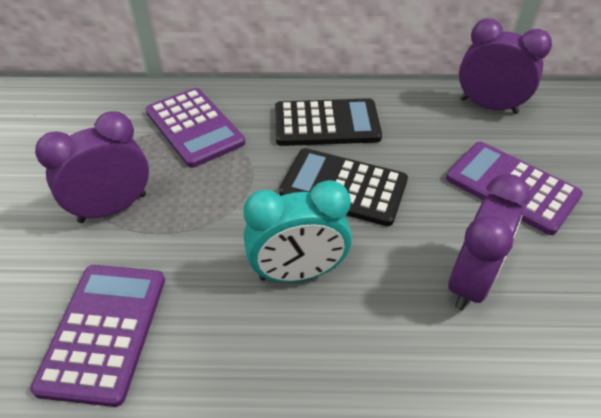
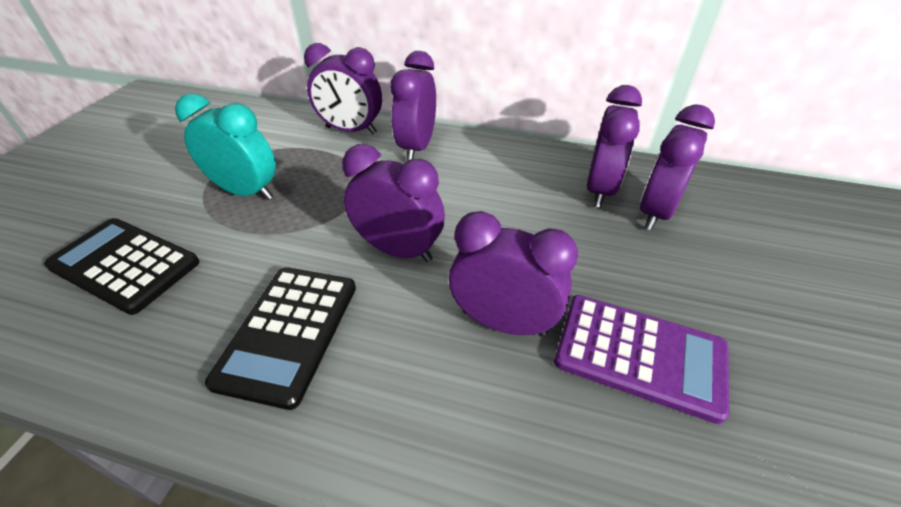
purple calculator: [30,265,165,407] [145,88,245,168] [446,142,583,235] = 3 -> [554,295,729,424] = 1
purple clock: [35,111,149,223] [448,174,531,310] [459,19,552,114] = 3 -> [304,43,382,134] [342,144,445,262] [390,51,436,161] [449,211,578,337] [587,85,642,207] [640,104,715,230] = 6

